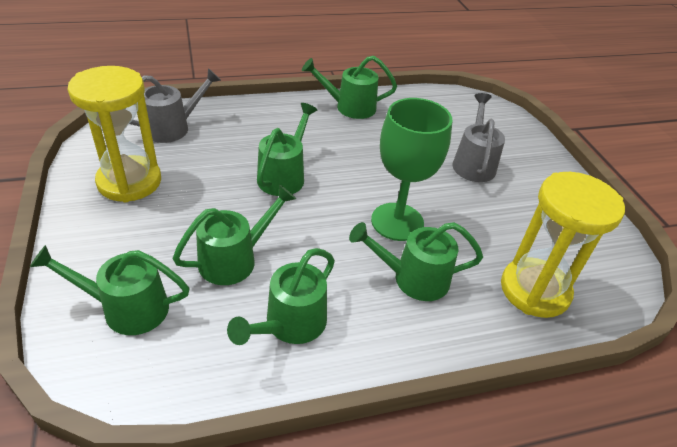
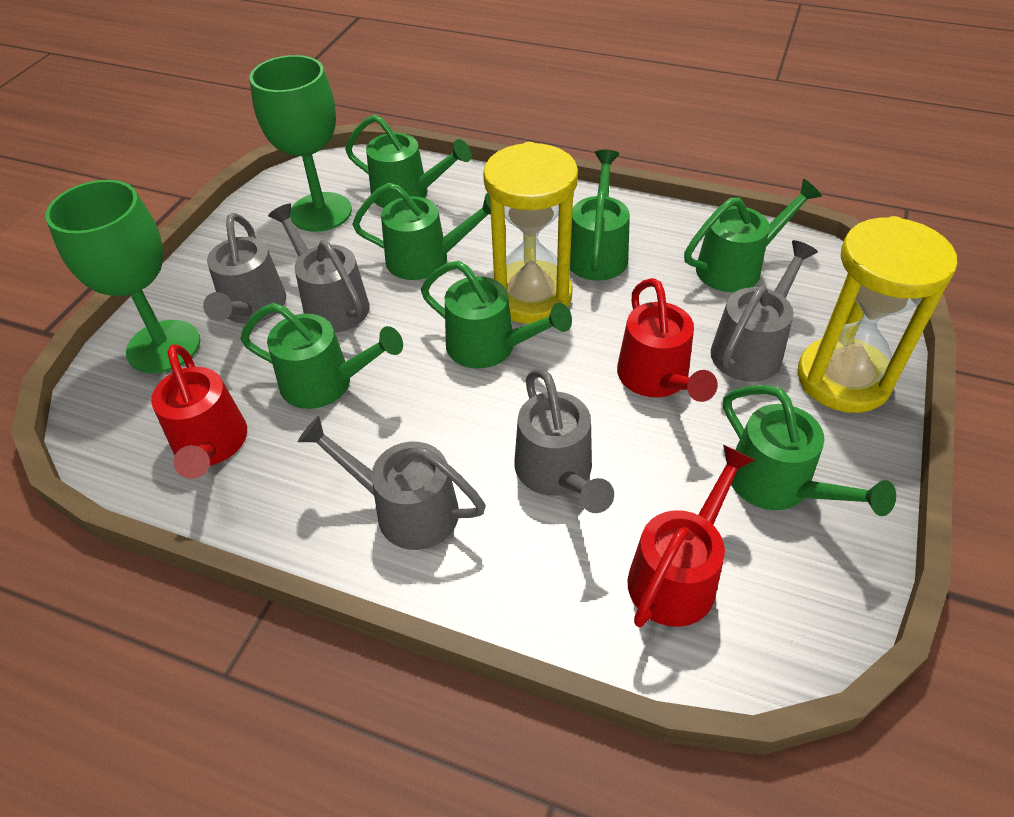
green goblet: [371,98,452,241] = 1 -> [45,180,200,373] [250,55,352,232] = 2
green watering can: [30,245,190,335] [173,185,296,285] [227,248,335,345] [257,103,317,196] [302,56,397,119] [349,222,483,301] = 6 -> [240,303,403,409] [345,115,472,208] [352,183,491,280] [421,261,572,369] [570,150,630,280] [684,179,822,292] [723,385,896,516] = 7
grey watering can: [130,68,221,143] [452,93,505,182] = 2 -> [203,213,286,324] [268,204,370,333] [298,416,486,550] [514,369,614,513] [711,240,818,382] = 5
red watering can: none = 0 -> [151,344,247,479] [617,278,718,402] [627,445,755,627] = 3

